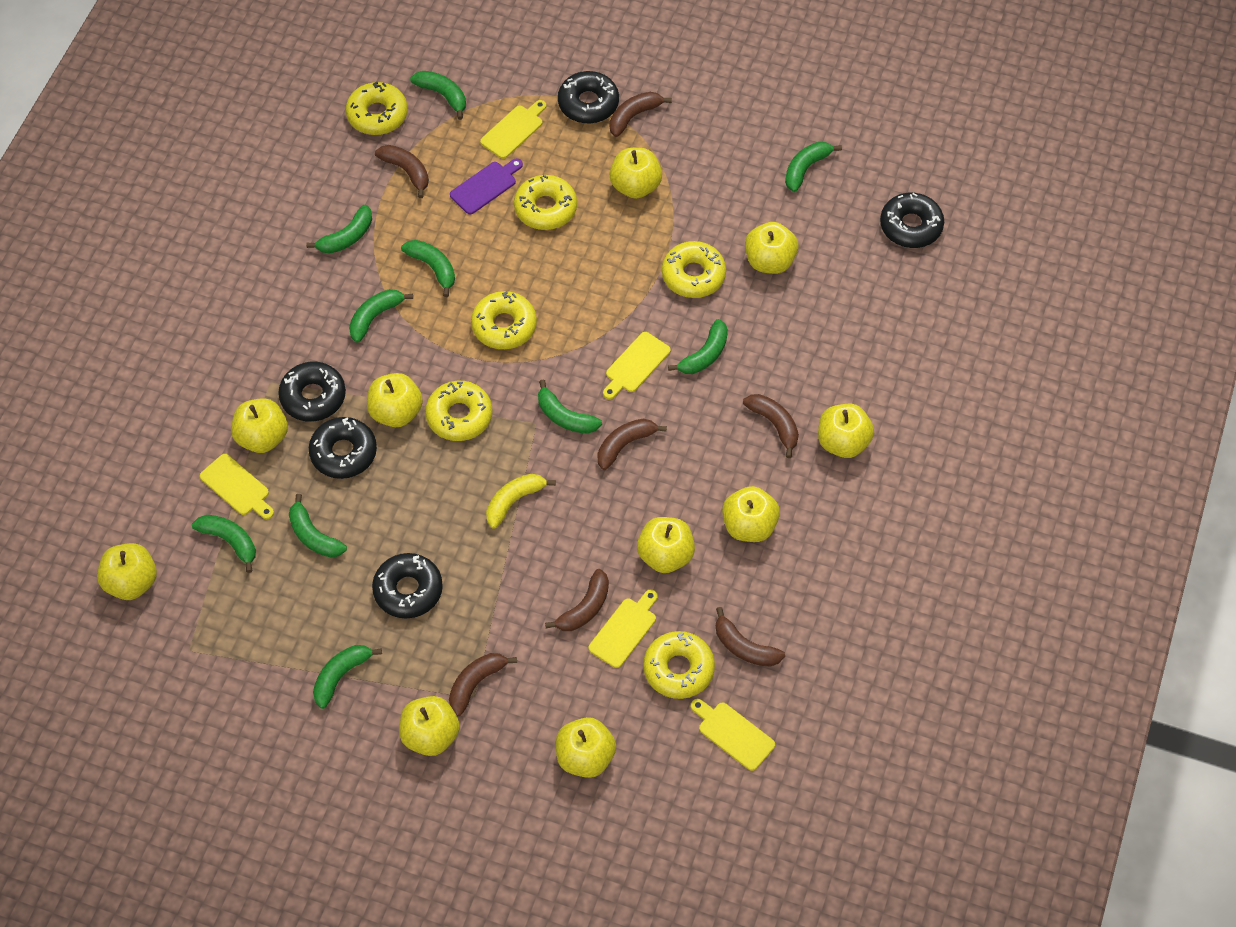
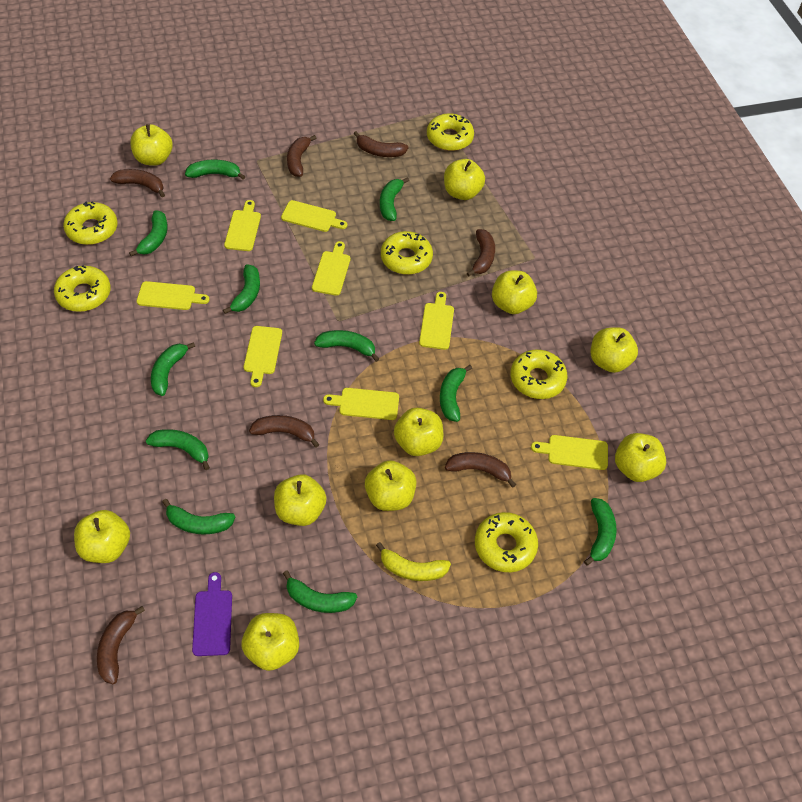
black donut: [278,362,346,422] [309,417,377,479] [372,553,443,619] [558,71,619,124] [880,193,944,248] = 5 -> none = 0
green banana: [192,515,256,573] [289,494,347,557] [306,205,372,254] [313,645,382,709] [349,289,413,343] [401,240,455,297] [410,71,466,120] [538,379,602,434] [668,319,728,374] [785,142,842,192] = 10 -> [129,210,168,256] [145,429,210,470] [151,342,195,396] [162,499,235,534] [185,159,245,180] [223,264,260,314] [283,570,357,613] [314,330,379,362] [380,177,409,221] [440,365,472,422] [584,498,617,566] = 11
yellow cutting board: [200,454,274,519] [480,100,546,159] [589,590,658,668] [603,332,671,399] [691,699,775,771] = 5 -> [137,281,209,310] [224,200,261,251] [244,326,282,387] [281,200,347,232] [312,241,350,296] [323,388,399,420] [419,292,454,350] [531,435,608,470] = 8

